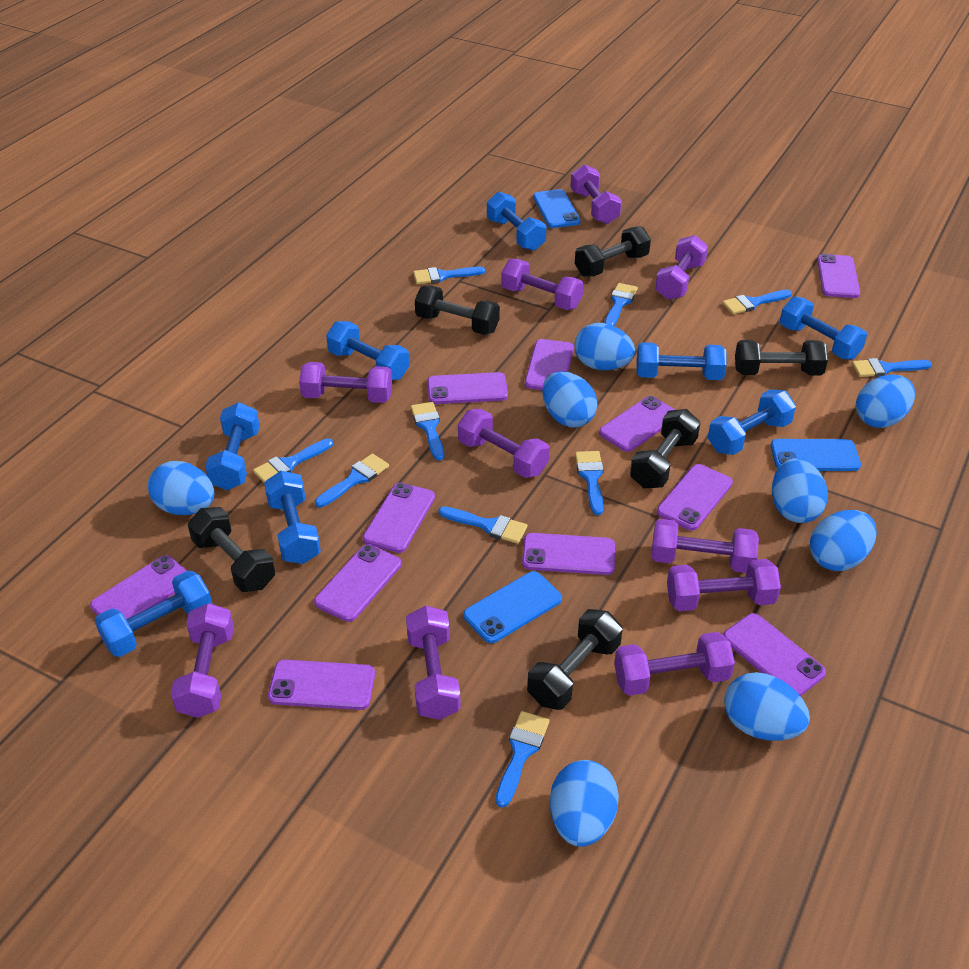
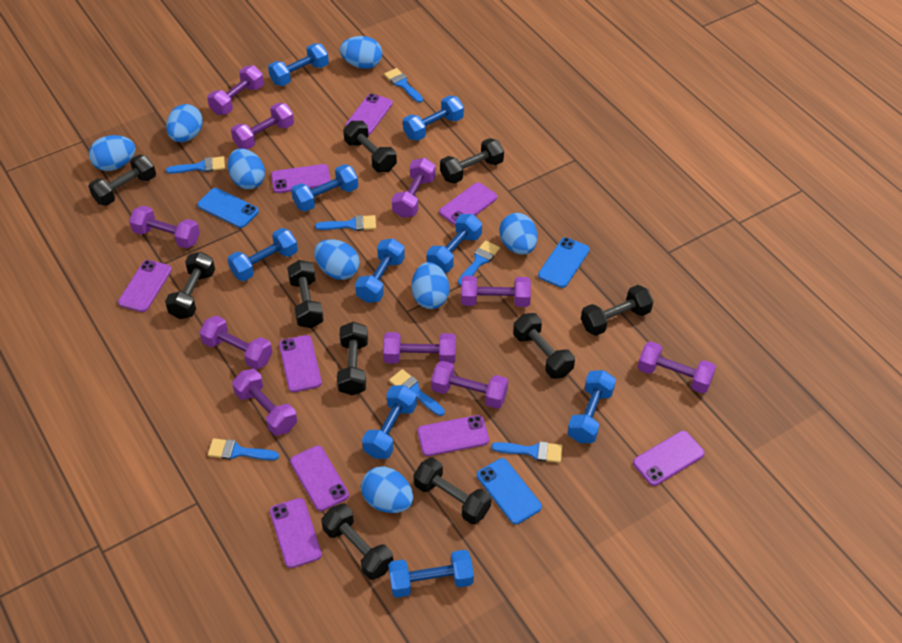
black dumbbell: [188,507,275,592] [415,285,500,335] [527,609,623,710] [575,226,651,277] [630,409,701,488] [735,340,828,375] = 6 -> [88,154,156,206] [165,252,215,319] [287,260,324,328] [321,503,393,580] [337,322,368,395] [343,121,397,172] [413,457,491,524] [440,138,504,184] [513,313,575,379] [581,285,653,336] = 10
blue brush: [253,438,333,482] [315,453,389,507] [411,402,444,460] [413,267,485,284] [438,506,528,544] [496,711,549,808] [575,451,604,515] [605,283,638,326] [722,289,792,314] [852,358,932,377] = 10 -> [166,156,225,174] [208,438,279,460] [315,215,376,231] [384,68,423,103] [389,369,445,416] [458,240,500,286] [491,441,562,463] = 7
blue dumbbell: [95,571,212,657] [205,402,260,490] [264,471,321,564] [326,321,409,380] [487,192,547,251] [636,342,726,380] [708,389,796,455] [780,296,867,360] = 8 -> [228,228,298,281] [268,43,329,86] [291,164,358,212] [355,238,405,303] [362,385,417,459] [388,550,474,598] [403,95,464,141] [427,214,482,273] [567,370,616,443] = 9
purple phone: [90,555,187,619] [268,660,375,710] [314,544,401,622] [363,483,435,553] [427,372,508,404] [522,533,615,575] [525,339,574,390] [599,396,675,452] [657,464,733,531] [723,613,826,696] [817,254,860,298] = 11 -> [118,260,172,312] [270,498,322,568] [271,164,331,193] [279,335,322,392] [290,446,349,511] [346,94,393,135] [417,415,489,456] [439,182,497,226] [633,431,705,486] = 9

